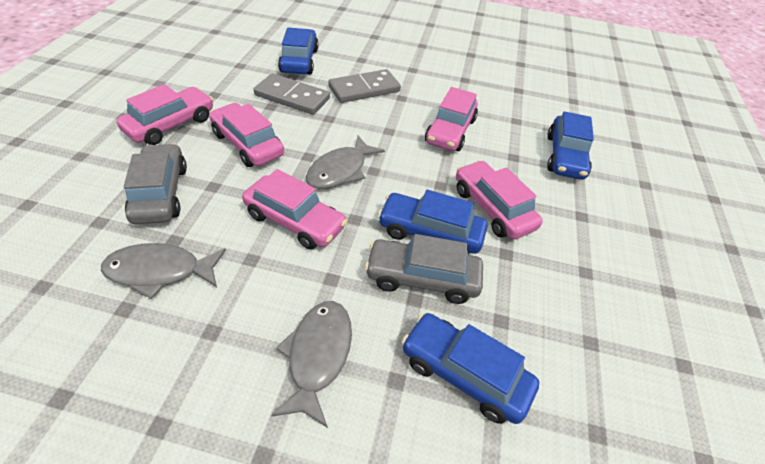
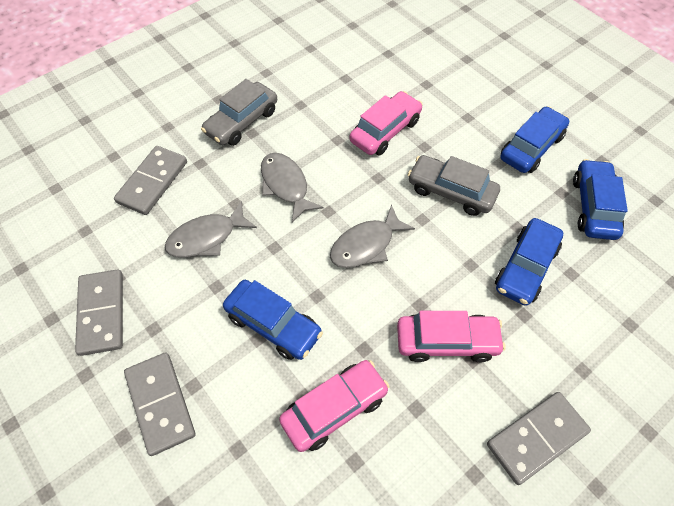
grey domino: [253,73,330,115] [328,69,401,103] = 2 -> [75,269,123,356] [114,146,187,215] [124,353,196,456] [487,392,591,485] = 4
pink car: [117,84,213,145] [209,103,284,167] [242,169,348,250] [425,87,478,151] [456,160,543,239] = 5 -> [279,360,389,452] [350,91,423,155] [397,311,505,363] = 3

